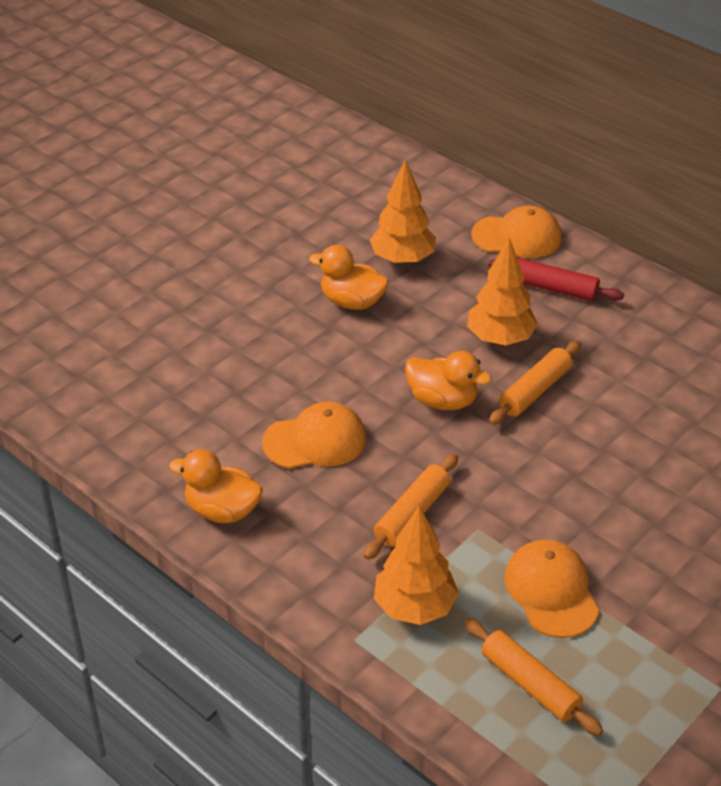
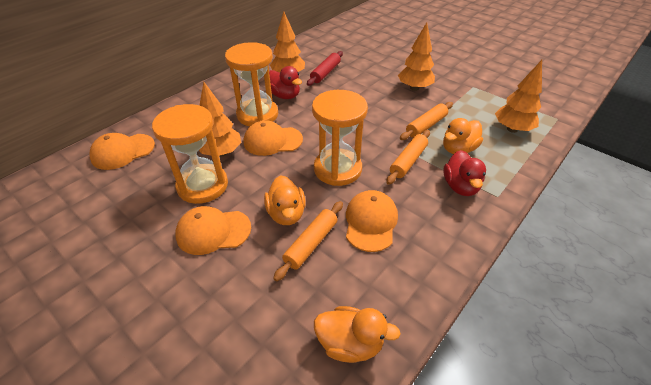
orange cap: [262,401,366,469] [471,206,562,258] [504,540,599,638] = 3 -> [90,133,155,170] [175,206,251,255] [244,120,303,156] [346,190,398,252] = 4
orange hourglass: none = 0 -> [152,104,228,204] [225,42,278,126] [312,90,368,186] = 3
orange tree: [370,160,436,265] [374,506,459,625] [467,237,538,345] = 3 -> [199,82,241,157] [270,12,305,72] [398,22,435,91] [495,60,542,133] = 4
red duck: none = 0 -> [269,66,302,99] [443,150,486,196] = 2

